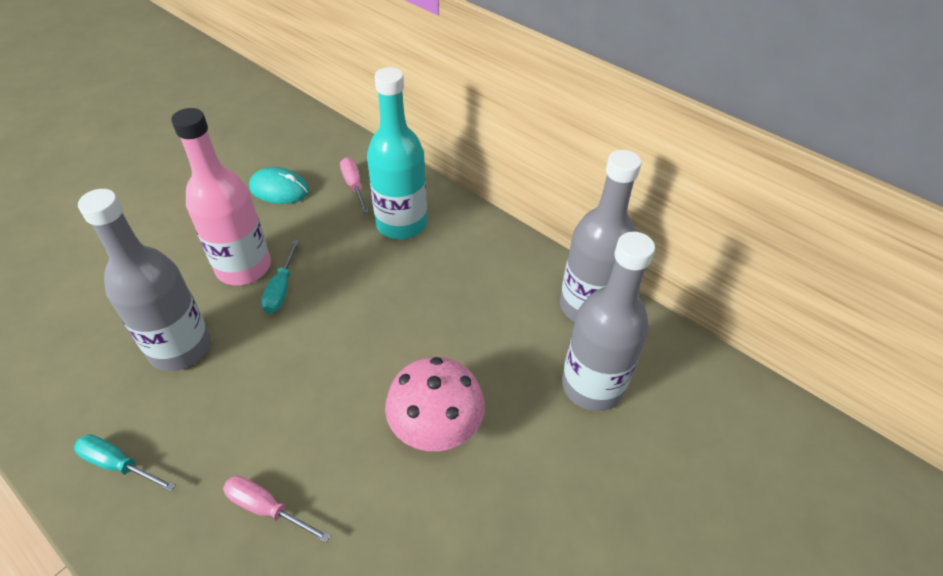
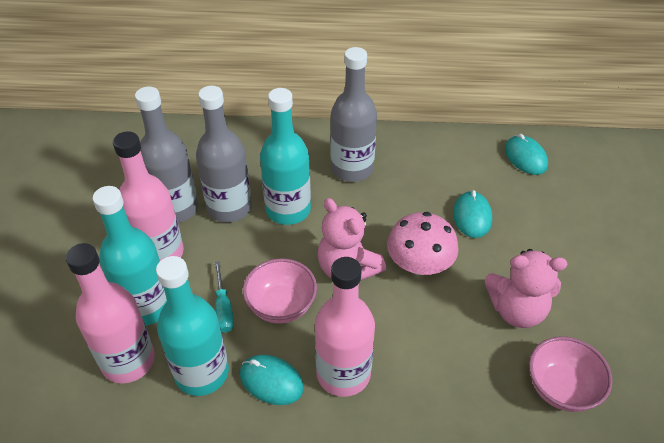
pink bottle: [171,108,271,285] = 1 -> [66,243,155,384] [113,131,184,261] [315,257,375,397] = 3
pink bowl: none = 0 -> [243,258,317,324] [529,336,613,412] = 2
pink screwdriver: [223,476,331,543] [340,157,369,213] = 2 -> none = 0
pink teddy bear: none = 0 -> [318,198,386,281] [485,249,567,328] = 2
turquoise bottle: [367,67,427,239] = 1 -> [93,186,167,326] [156,256,229,396] [260,88,311,225] = 3
turquoise mouse: [249,167,309,204] = 1 -> [240,355,304,405] [453,190,492,238] [505,134,548,175] = 3
turquoise screwdriver: [74,434,176,492] [261,240,299,314] = 2 -> [215,261,234,332] = 1

